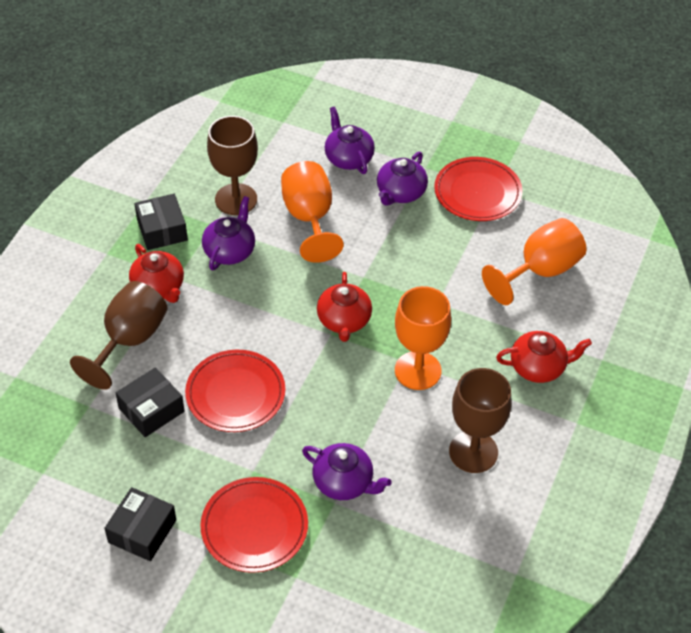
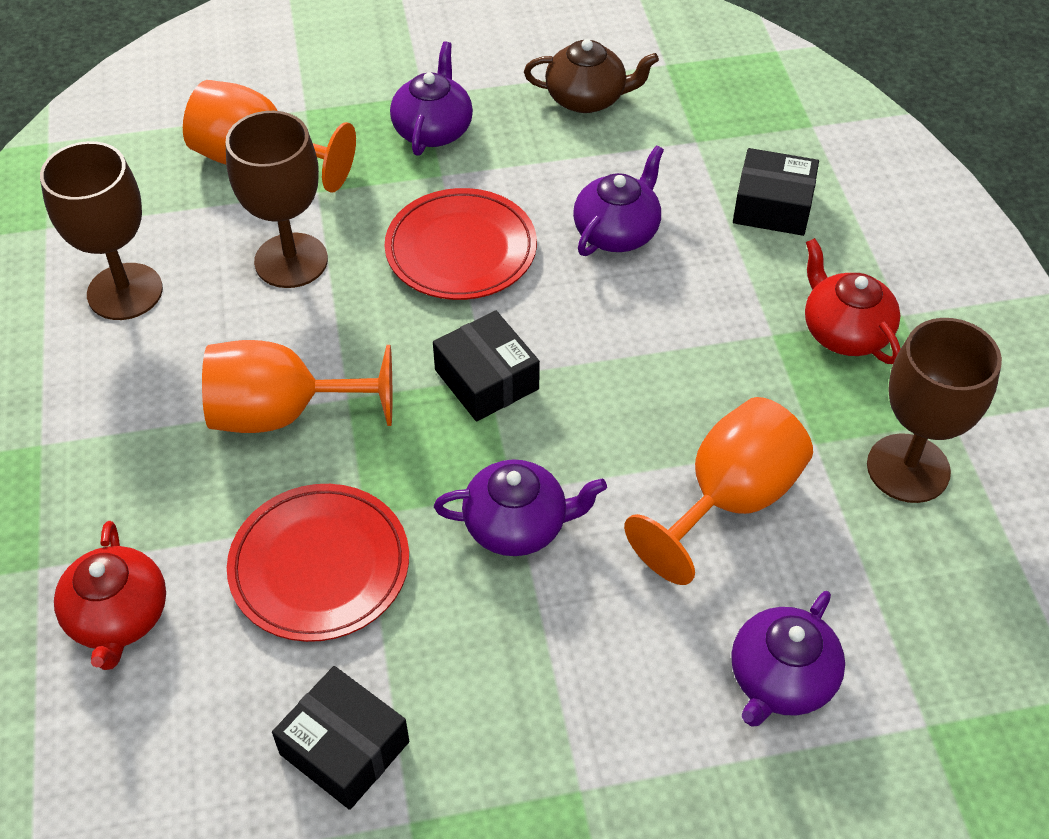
brown teapot: none = 0 -> [524,39,659,113] = 1
red plate: [185,350,285,432] [200,477,308,573] [434,157,523,221] = 3 -> [227,484,409,642] [385,188,537,300] = 2
red teapot: [129,244,184,303] [317,272,372,342] [496,331,592,383] = 3 -> [54,521,166,670] [805,238,901,364] = 2

